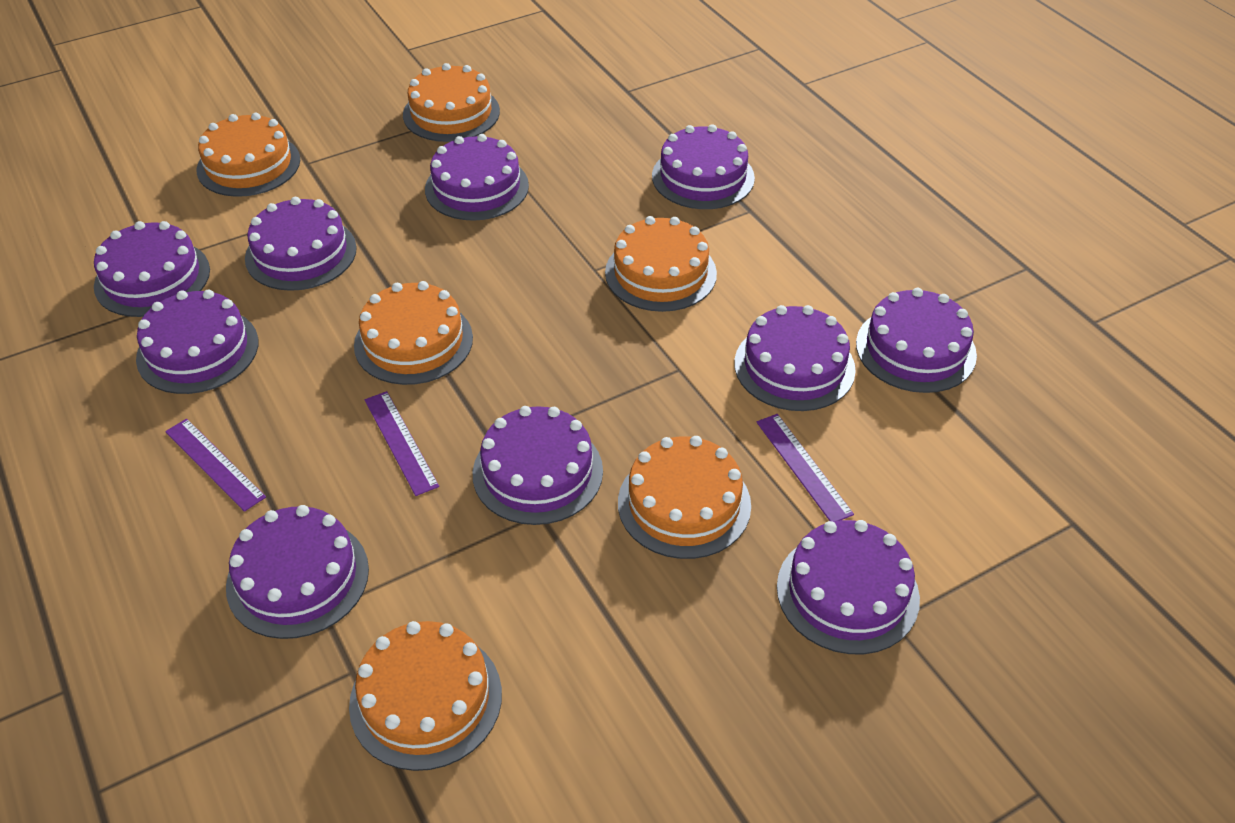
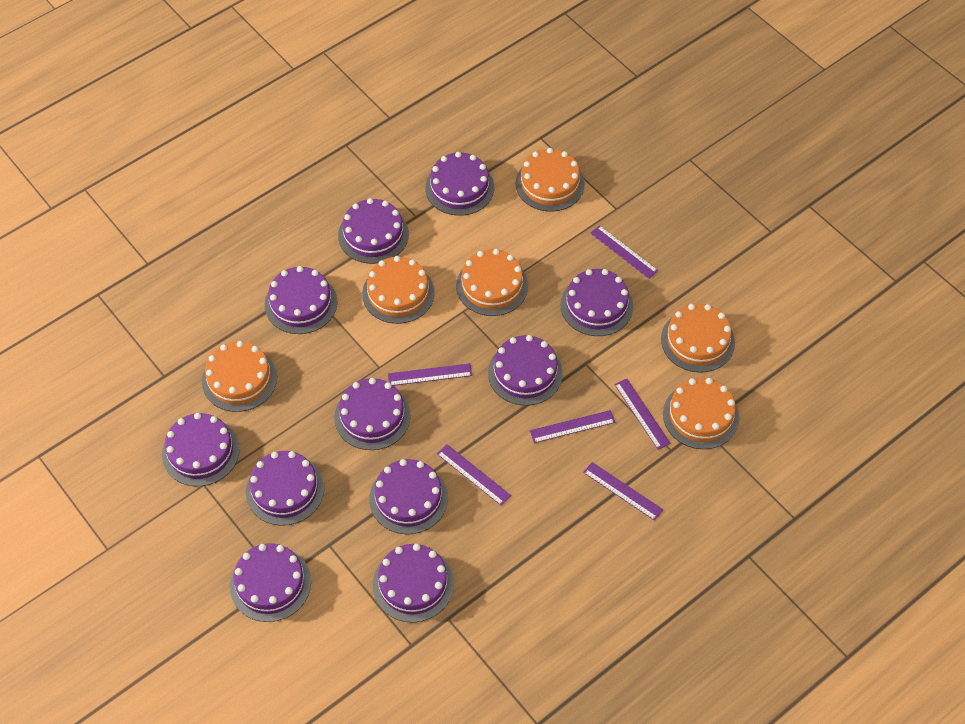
purple cake: [94,221,210,317] [136,290,258,394] [226,505,369,639] [245,197,357,291] [425,134,529,221] [473,406,603,525] [652,124,755,209] [734,305,856,411] [777,520,920,654] [856,288,977,393] = 10 -> [162,413,240,486] [230,543,311,622] [246,451,324,526] [265,266,337,334] [334,378,411,450] [338,198,409,264] [369,459,448,534] [373,544,454,623] [425,152,494,216] [488,335,563,406] [560,269,633,336] = 11
purple ruler: [165,419,266,512] [365,391,439,496] [757,414,854,522] = 3 -> [388,363,472,386] [437,444,511,506] [530,410,615,443] [583,462,663,521] [590,225,658,279] [614,378,671,450] = 6

